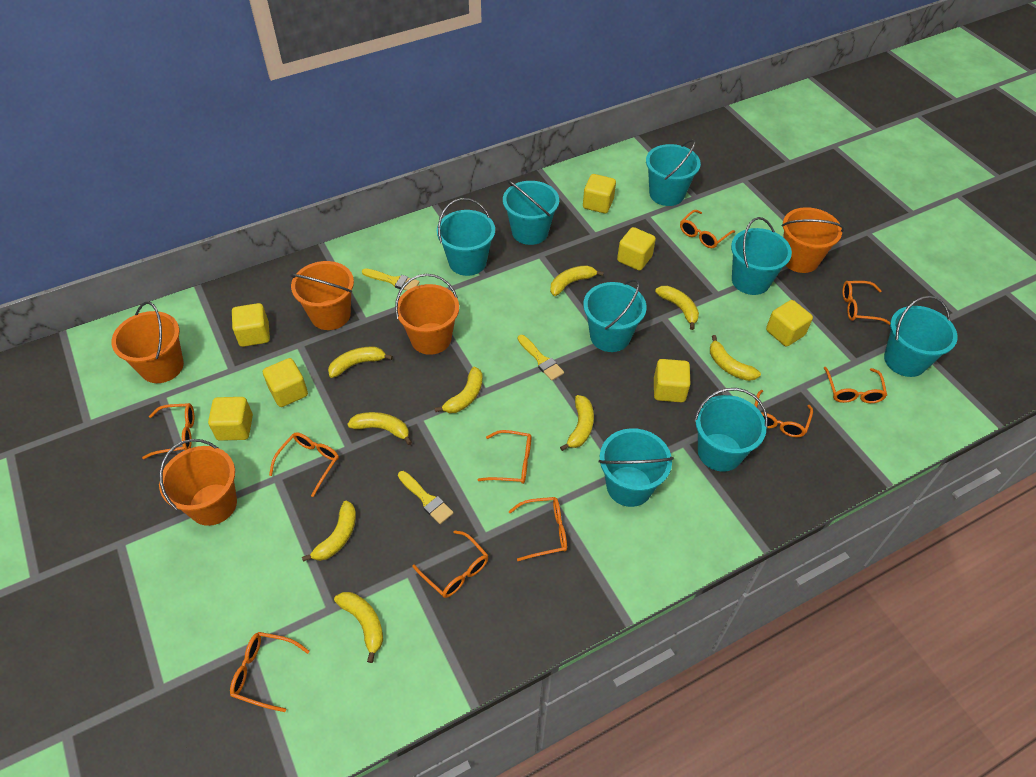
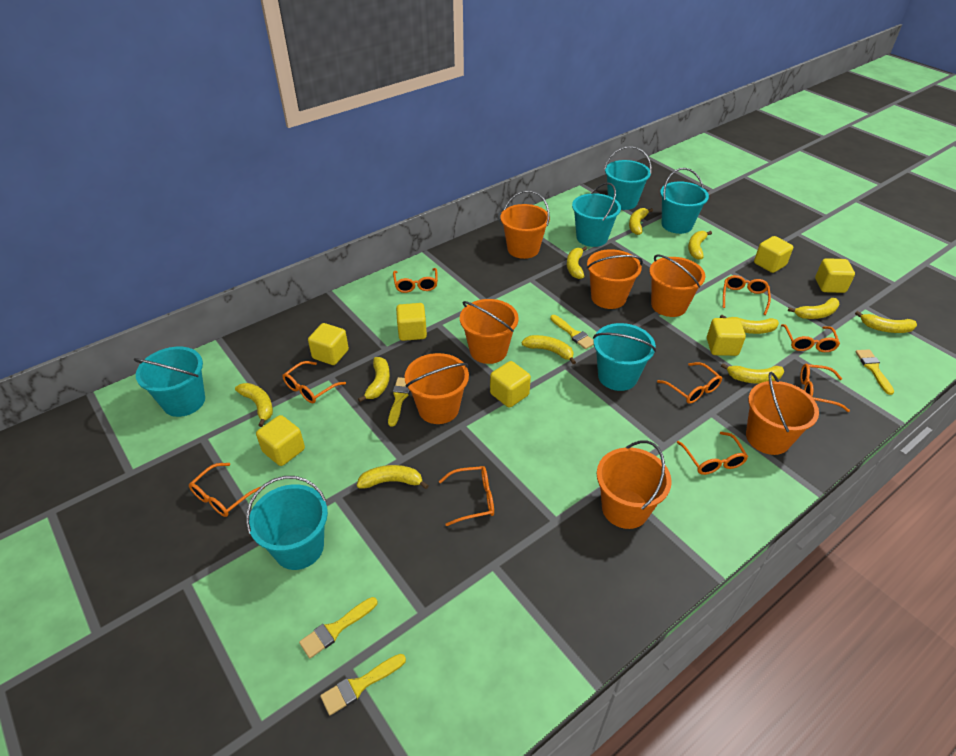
orange bucket: [111,302,184,383] [159,439,237,526] [290,261,354,330] [395,274,459,355] [782,207,844,273] = 5 -> [405,353,469,424] [460,299,519,364] [500,190,550,259] [587,249,643,309] [597,440,672,529] [649,254,705,317] [746,372,819,455] = 7
orange glasses: [142,403,194,459] [230,632,310,712] [269,432,339,497] [412,530,488,598] [478,430,532,484] [509,497,567,561] [680,210,735,248] [754,390,813,437] [824,367,887,403] [842,281,890,325] = 10 -> [189,463,260,517] [282,361,346,403] [393,268,438,293] [439,466,494,526] [657,362,722,404] [677,432,748,475] [723,275,771,315] [781,324,840,352] [800,364,850,412] = 9
turquoise bucket: [437,198,495,276] [503,180,559,245] [583,279,647,352] [599,428,674,507] [646,139,701,206] [694,388,768,472] [731,217,792,295] [884,296,958,377] = 8 -> [134,347,205,417] [246,476,328,570] [572,182,621,247] [593,323,656,391] [604,146,652,210] [660,168,709,234] = 6
yellow banana: [302,501,356,562] [328,347,393,378] [334,592,383,663] [347,412,412,445] [434,367,483,413] [550,265,604,296] [560,395,594,451] [655,286,699,330] [710,335,761,381] = 9 -> [235,383,273,427] [357,465,429,489] [358,357,390,402] [522,335,576,364] [567,246,587,279] [629,208,653,235] [688,231,712,260] [720,315,779,334] [721,363,784,384] [788,298,839,319] [855,311,917,333] = 11
yellow brush: [362,268,419,290] [398,471,453,524] [518,335,564,381] = 3 -> [299,597,378,658] [320,654,406,715] [388,377,410,427] [550,315,594,349] [855,349,894,395] = 5

